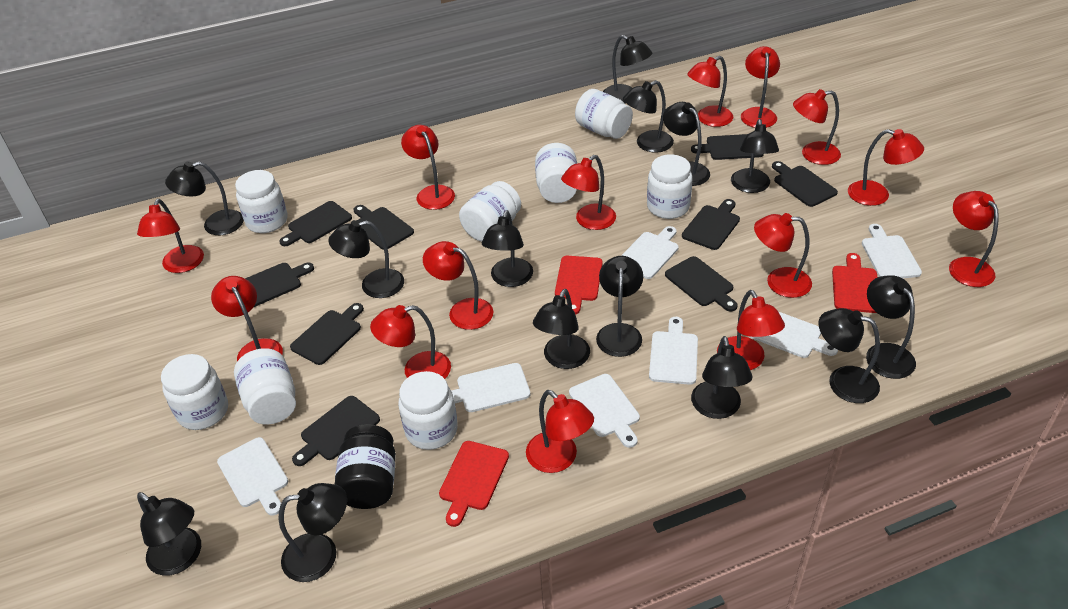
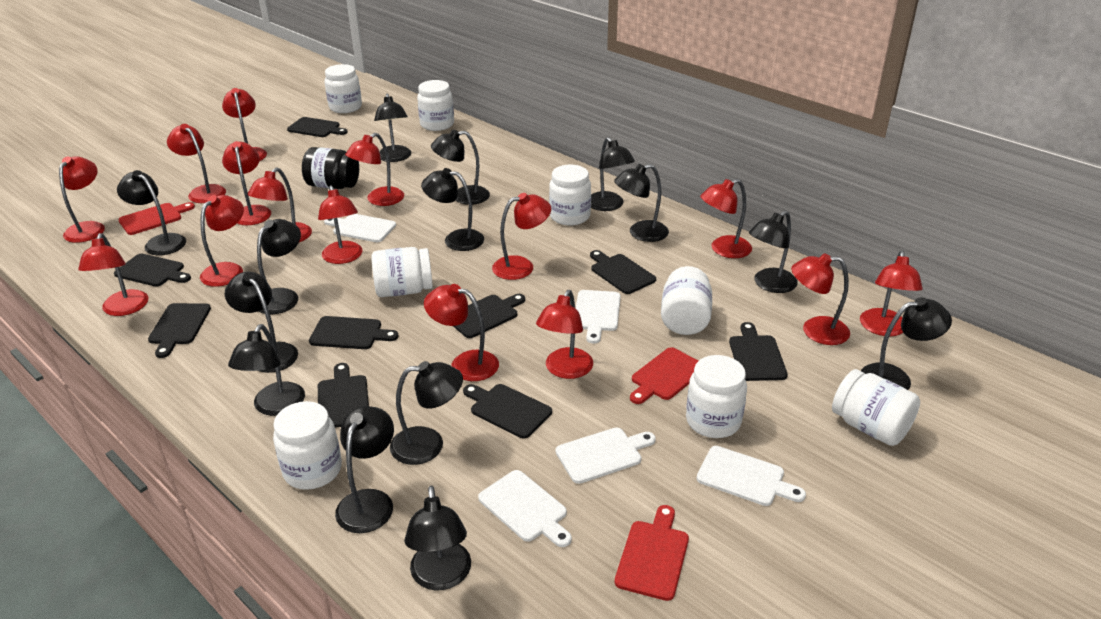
red lamp: [137,199,204,273] [211,276,283,361] [370,305,451,379] [401,125,455,210] [423,241,494,330] [526,390,594,473] [561,155,616,230] [687,56,733,127] [717,290,785,370] [741,46,780,128] [754,213,812,298] [793,89,841,165] [848,129,924,206] [949,191,999,287] = 14 -> [59,156,105,243] [78,233,149,316] [167,124,226,203] [200,195,244,287] [222,88,267,161] [222,141,271,225] [248,167,312,242] [318,185,362,264] [345,133,404,206] [424,284,499,381] [492,193,551,280] [536,290,593,379] [700,179,752,258] [791,253,850,345] [860,251,923,337] = 15
white cutting board: [217,437,288,516] [451,363,530,412] [569,374,640,448] [621,226,679,279] [649,317,698,385] [748,311,838,358] [862,224,922,278] = 7 -> [324,214,396,242] [478,470,572,547] [556,427,656,484] [576,290,621,344] [696,446,806,506] = 5

